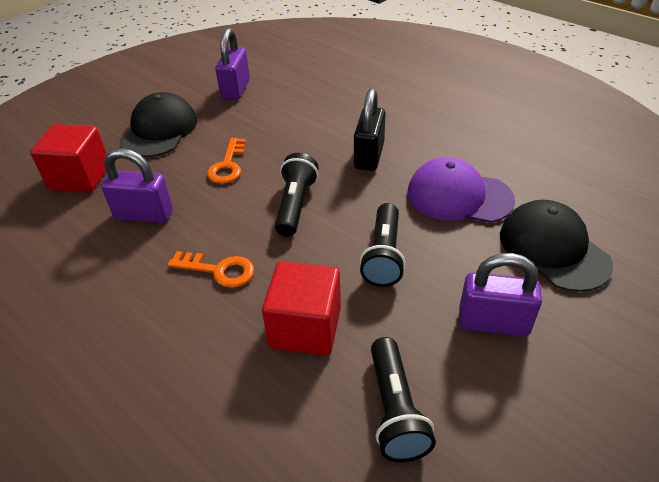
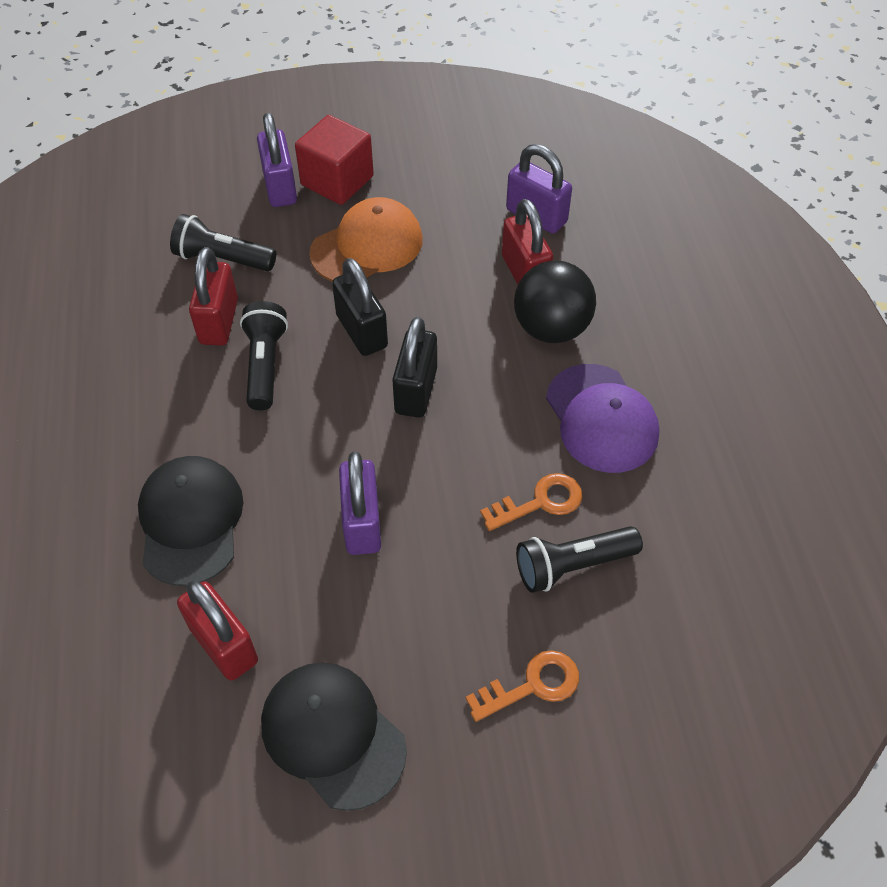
black ball: none = 0 -> [514,261,596,343] = 1
black padlock: [354,89,386,171] = 1 -> [332,258,388,356] [392,317,437,418] = 2
orange cap: none = 0 -> [309,197,423,281] = 1
red cube: [30,124,107,193] [262,261,341,356] = 2 -> [295,115,374,205] = 1
red padlock: none = 0 -> [177,581,258,681] [189,247,238,346] [502,199,553,284] = 3

